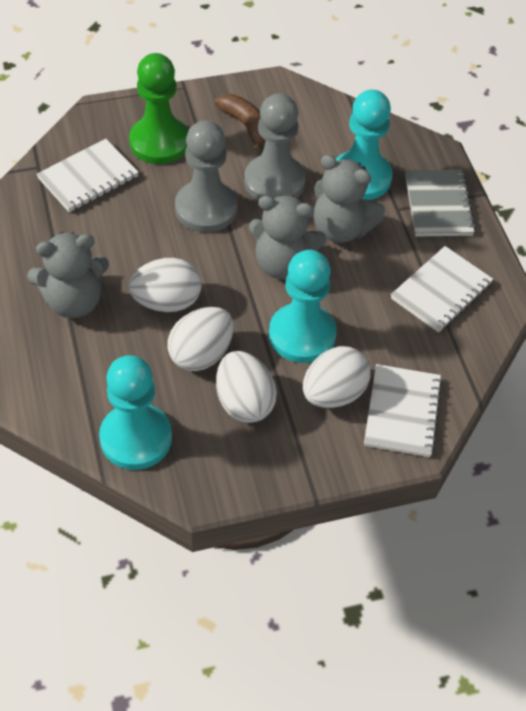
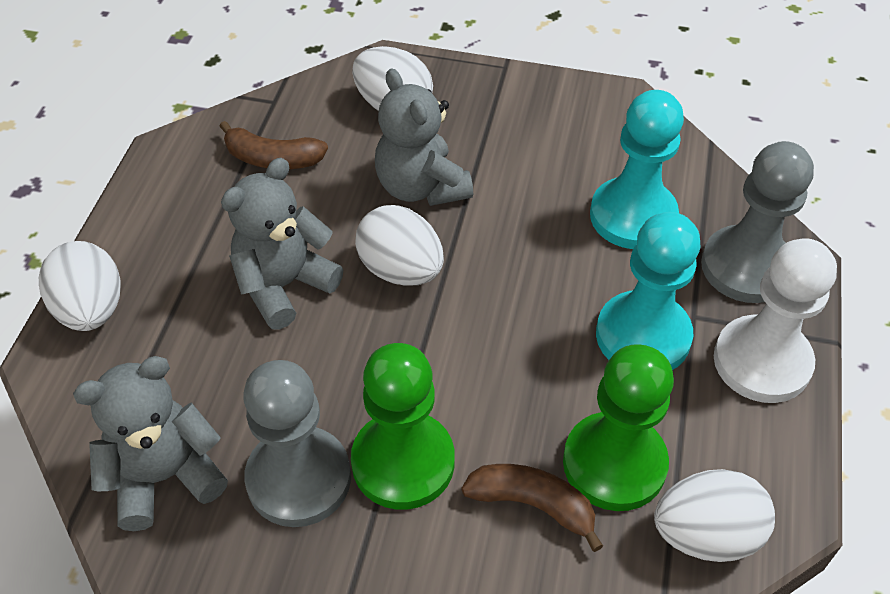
brown banana: [215,94,266,152] = 1 -> [219,121,328,169] [462,464,603,552] = 2
green pawn: [129,53,188,164] = 1 -> [351,343,455,510] [563,344,674,511] = 2
grey notebook: [405,170,476,237] = 1 -> none = 0
turquoise pawn: [99,355,172,470] [269,250,337,363] [336,90,393,200] = 3 -> [590,90,684,249] [596,212,700,370] = 2
white notebook: [37,139,139,212] [364,364,443,457] [391,246,493,333] = 3 -> none = 0
white pawn: none = 0 -> [714,238,837,403] = 1

